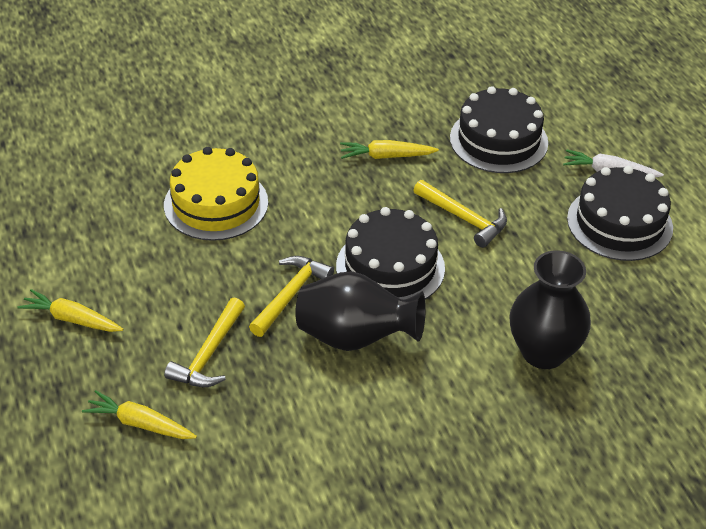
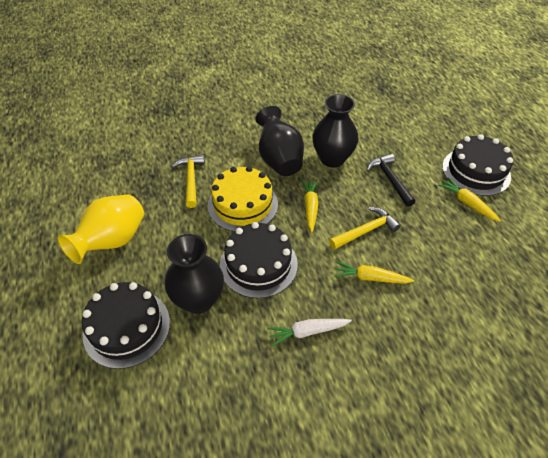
black hammer: none = 0 -> [367,154,416,207] = 1
black vase: [295,271,426,351] [509,250,591,369] = 2 -> [165,234,224,314] [256,106,304,176] [312,94,358,167] = 3
yellow hammer: [164,297,245,387] [249,256,334,337] [413,180,507,248] = 3 -> [172,155,205,208] [329,207,401,249] = 2
yellow vase: none = 0 -> [57,194,144,264] = 1

